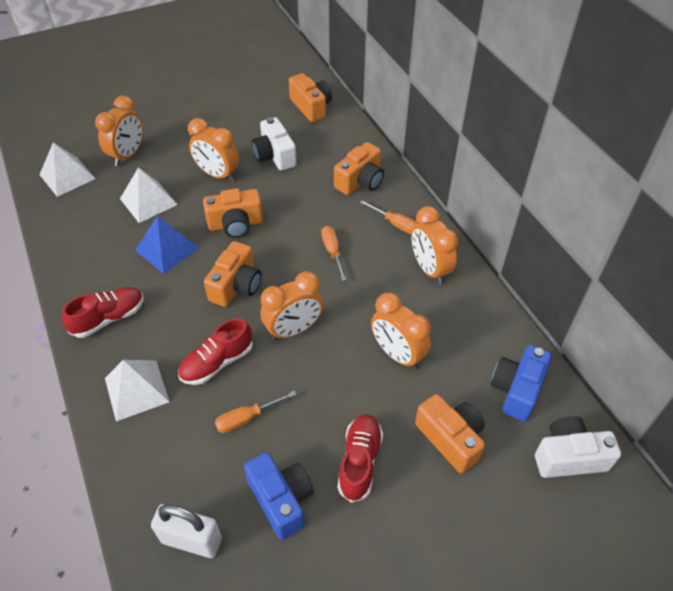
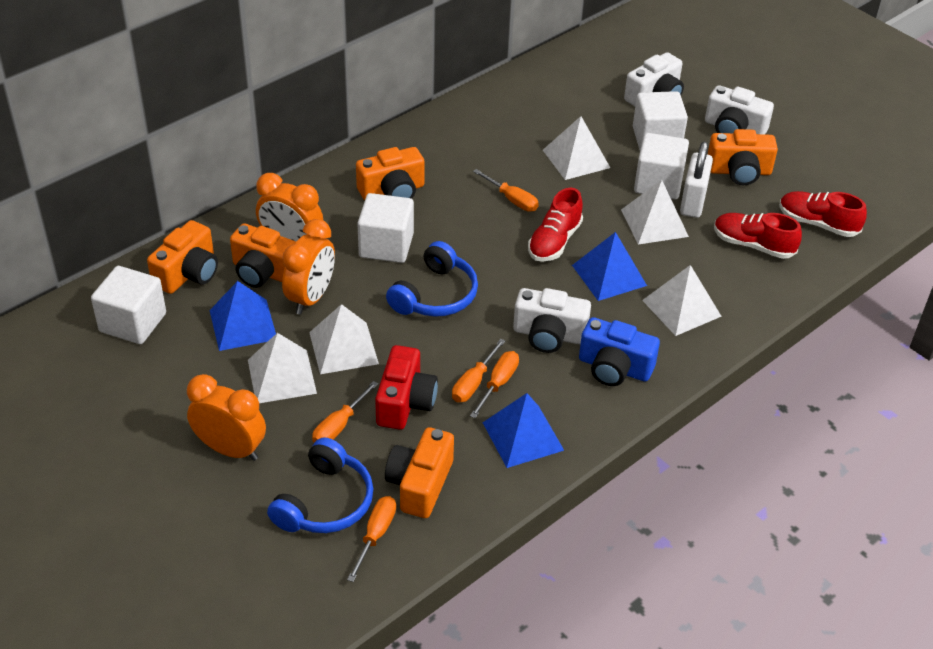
blue camera: [244,452,314,540] [491,345,552,422] = 2 -> [579,317,660,386] = 1
blue headphones: none = 0 -> [267,437,373,533] [386,241,478,317] = 2
blue pyramid: [135,216,199,274] = 1 -> [209,281,276,351] [482,393,564,468] [572,232,647,301] = 3
orange clock: [95,96,143,166] [188,118,239,182] [261,271,323,340] [371,293,431,370] [411,206,458,284] = 5 -> [187,374,266,461] [256,173,323,242] [282,219,335,314] = 3
orange screwdriver: [215,391,296,433] [321,226,346,281] [360,200,418,234] = 3 -> [312,381,378,443] [347,496,396,582] [452,339,505,402] [470,351,519,418] [473,169,539,212] = 5
red camera: none = 0 -> [375,345,438,430] = 1
white camera: [252,117,297,171] [535,416,621,478] = 2 -> [513,288,591,353] [624,52,684,106] [705,85,774,134] = 3
white cube: none = 0 -> [91,266,166,344] [357,193,414,263] [633,91,688,150] [634,133,689,199] = 4
white pyramid: [39,142,95,197] [105,360,169,421] [120,167,178,223] = 3 -> [248,333,317,403] [309,304,379,374] [543,116,610,180] [621,180,689,245] [642,265,722,336] = 5

